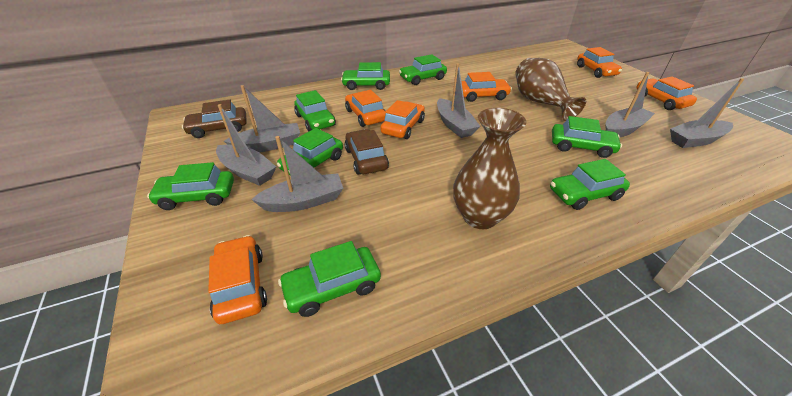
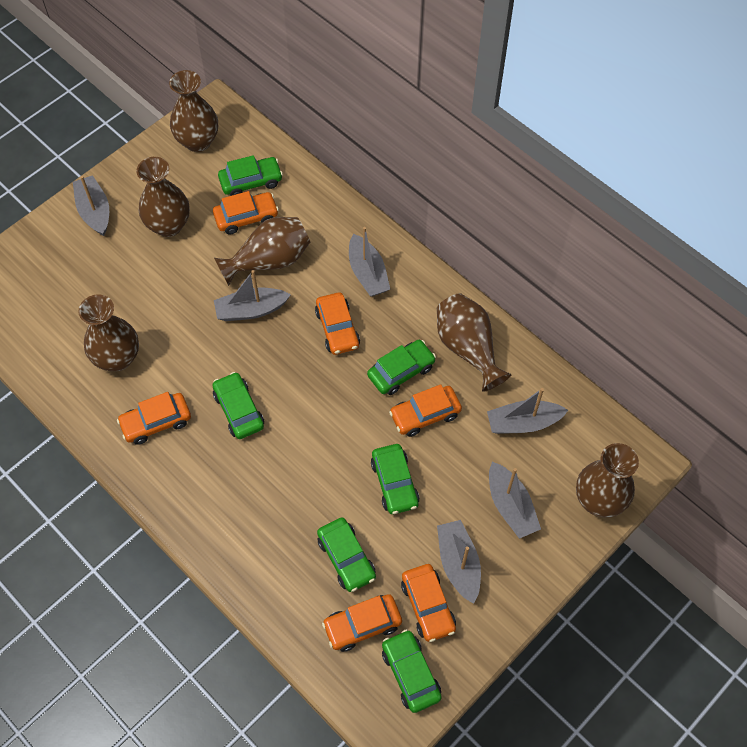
brown car: [182,100,246,138] [345,129,389,175] = 2 -> none = 0
brown vase: [453,108,526,229] [515,58,586,121] = 2 -> [78,294,139,371] [136,157,190,237] [169,70,218,152] [214,217,310,286] [437,293,511,392] [576,443,639,518] = 6
green car: [147,162,234,210] [277,128,343,175] [278,241,381,317] [294,90,336,131] [341,62,390,90] [399,54,447,85] [550,159,630,210] [552,116,622,158] = 8 -> [212,372,264,439] [218,155,283,196] [317,517,376,592] [367,340,436,395] [371,444,419,514] [382,629,442,713] = 6

